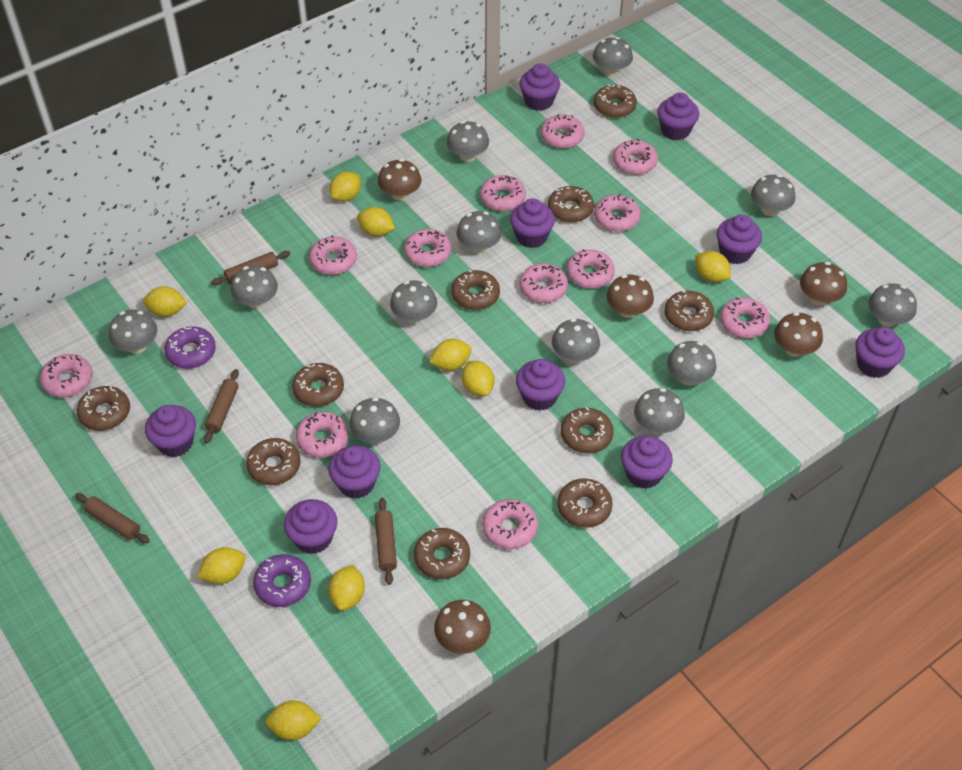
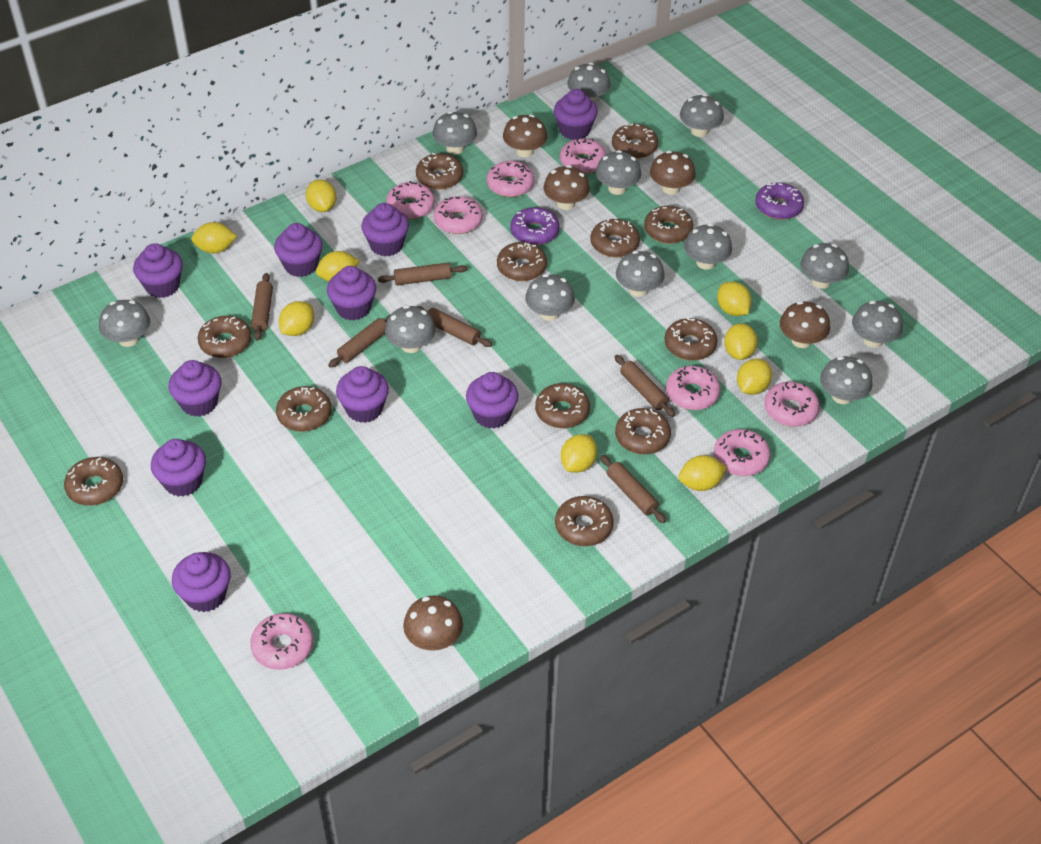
brown donut: [77,386,130,431] [246,438,301,485] [292,363,344,407] [414,528,470,579] [451,270,500,310] [548,186,594,223] [557,478,613,528] [561,407,613,454] [594,85,637,118] [665,290,714,331] = 10 -> [64,457,123,506] [198,316,252,358] [276,386,332,432] [416,153,463,190] [497,242,547,281] [535,383,590,428] [555,496,614,546] [590,219,640,257] [612,124,658,159] [615,408,671,455] [644,206,693,244] [664,317,718,361] = 12
brown rolling pin: [75,493,149,543] [204,369,239,443] [211,251,290,285] [375,498,397,585] = 4 -> [251,273,273,341] [328,314,391,368] [378,263,467,285] [416,306,492,347] [600,455,666,523] [614,355,675,417] = 6
pink donut: [40,354,93,397] [296,412,349,458] [309,235,357,275] [404,229,451,267] [480,175,526,211] [482,499,538,549] [520,263,568,303] [541,114,585,149] [567,250,615,289] [594,195,641,232] [613,139,658,175] [720,297,770,338] = 12 -> [250,613,314,670] [386,181,435,219] [434,196,483,234] [487,161,534,197] [560,138,606,174] [666,366,721,410] [714,429,771,476] [764,382,820,427] = 8

